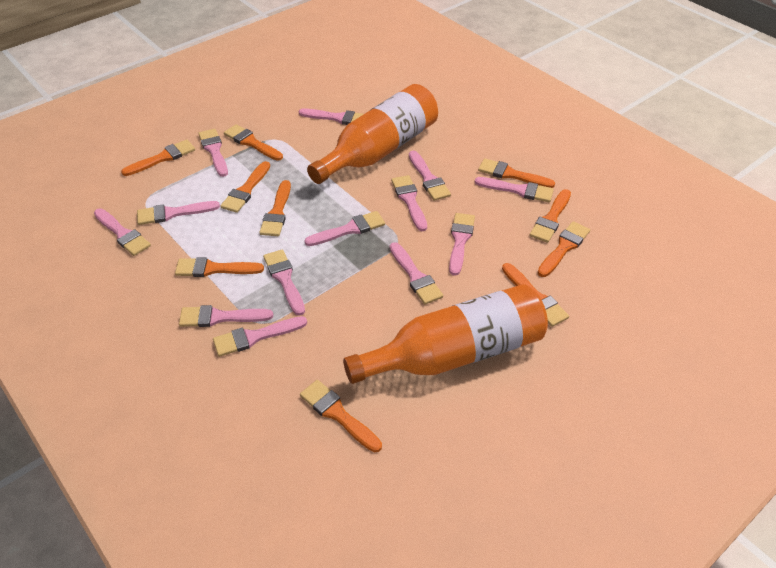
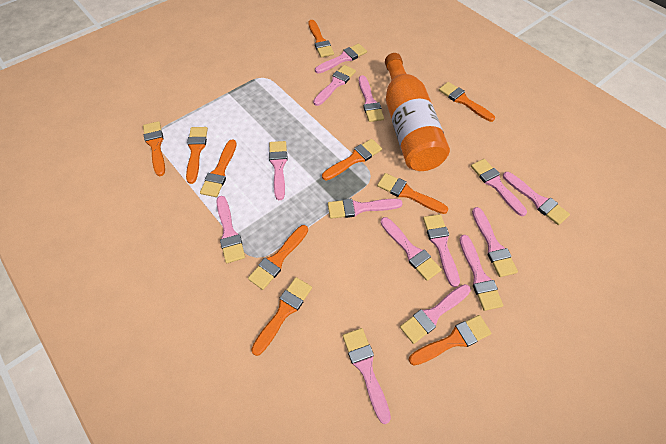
orange bottle: [307,84,438,184] [343,284,548,384] = 2 -> [385,53,450,171] = 1
pink brush: [94,208,151,256] [137,201,220,225] [179,305,273,327] [198,129,228,177] [213,316,307,357] [263,249,305,316] [299,108,363,125] [304,211,385,246] [390,242,443,304] [391,175,427,231] [409,151,451,201] [449,213,475,276] [474,177,554,202] = 13 -> [216,196,245,263] [269,141,288,200] [313,65,356,106] [315,44,367,74] [328,199,403,219] [343,328,391,424] [359,75,384,122] [380,217,442,281] [400,284,471,344] [423,214,460,287] [459,235,504,311] [471,159,527,216] [472,207,518,277] [503,172,570,225] = 14

